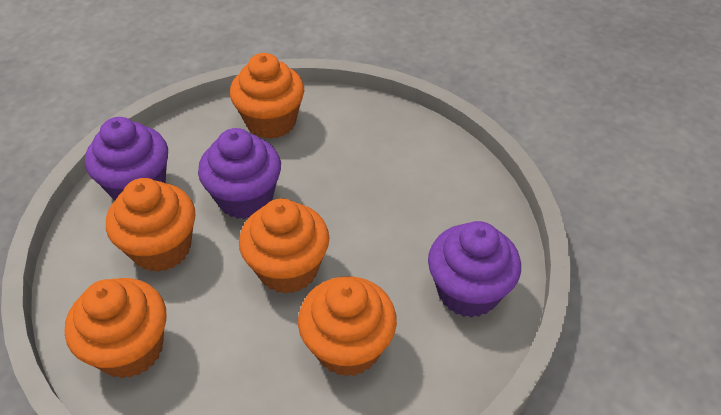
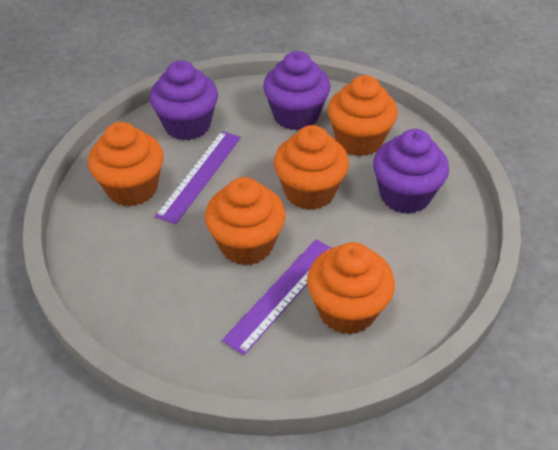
purple ruler: none = 0 -> [155,131,241,225] [222,239,331,355] = 2

